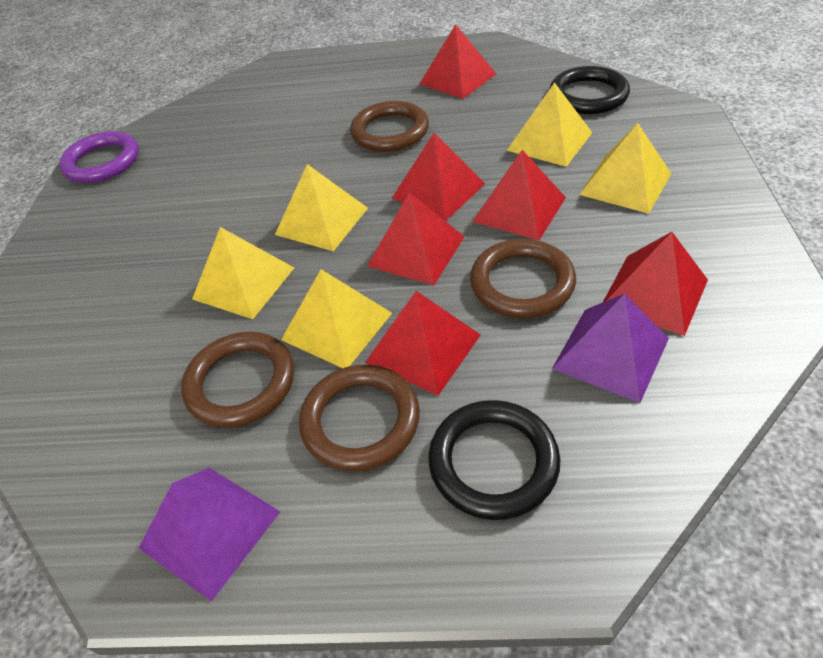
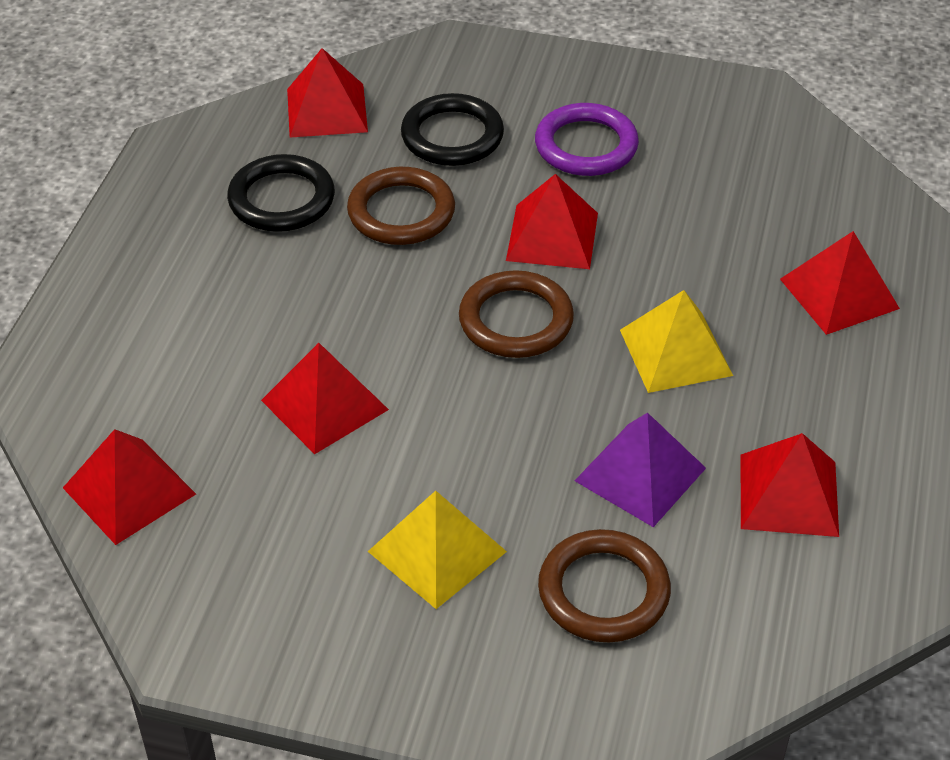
brown ring: [181,332,294,428] [299,365,420,471] [350,101,429,152] [470,239,576,318] = 4 -> [347,167,455,245] [459,270,574,358] [538,529,671,642] = 3
purple pyramid: [139,468,281,602] [552,294,669,403] = 2 -> [575,412,706,527] = 1
yellow pyramid: [192,227,294,319] [275,164,368,251] [281,269,392,368] [507,82,592,167] [579,123,671,214] = 5 -> [368,491,507,609] [620,290,733,393] = 2

